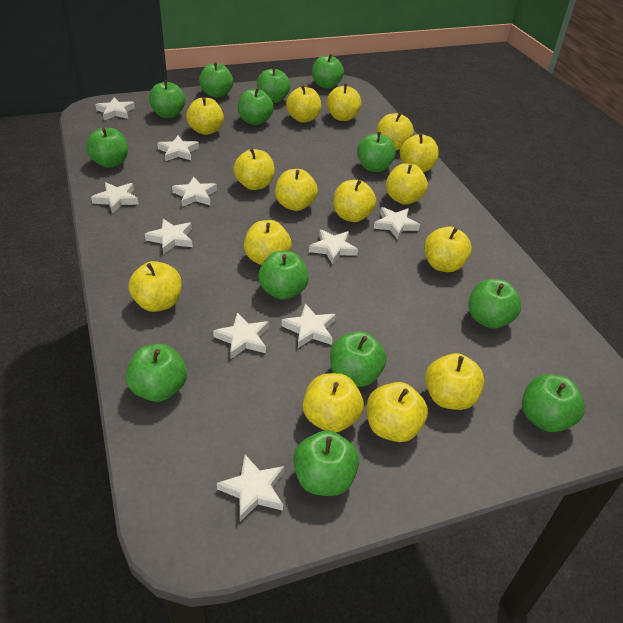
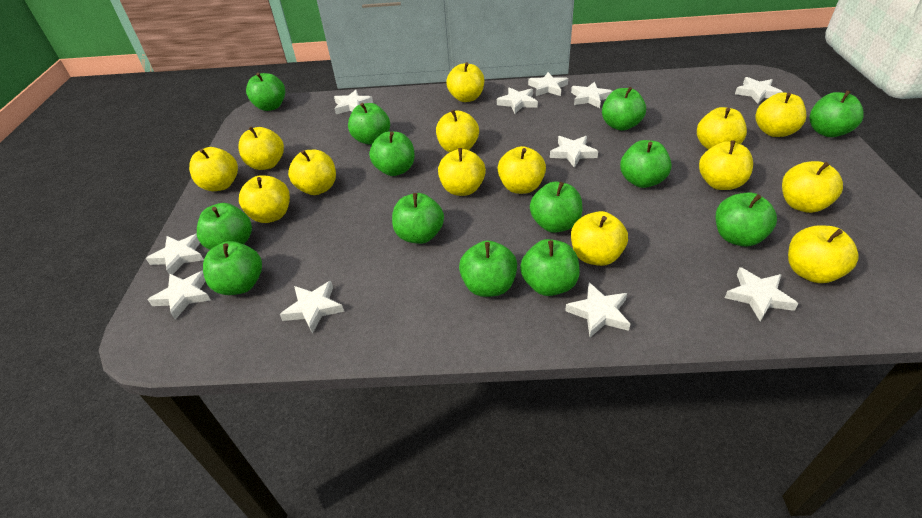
white star: [91,182,139,213] [95,97,135,120] [145,219,193,254] [157,136,199,161] [172,177,217,207] [213,312,269,359] [217,455,284,522] [282,304,336,348] [309,229,358,265] [373,207,420,240] = 10 -> [146,233,204,275] [148,270,210,320] [280,281,344,334] [334,90,373,114] [497,87,538,114] [528,72,568,96] [550,136,598,168] [565,283,630,337] [571,82,613,108] [725,267,798,321] [735,77,783,104] = 11
yellow apple: [128,261,182,312] [186,97,224,135] [233,148,275,190] [244,220,292,265] [275,169,318,211] [286,85,321,123] [303,373,364,433] [327,84,361,121] [333,180,376,222] [367,382,428,442] [377,112,414,150] [386,164,428,205] [400,133,439,172] [424,226,472,272] [425,353,484,410] = 15 -> [189,147,238,191] [238,126,284,170] [239,175,290,223] [288,150,336,195] [436,110,479,153] [438,148,486,196] [446,62,484,102] [498,146,546,194] [571,211,628,266] [697,107,747,150] [699,140,753,190] [755,92,806,137] [782,161,843,213] [788,225,859,283] = 14

